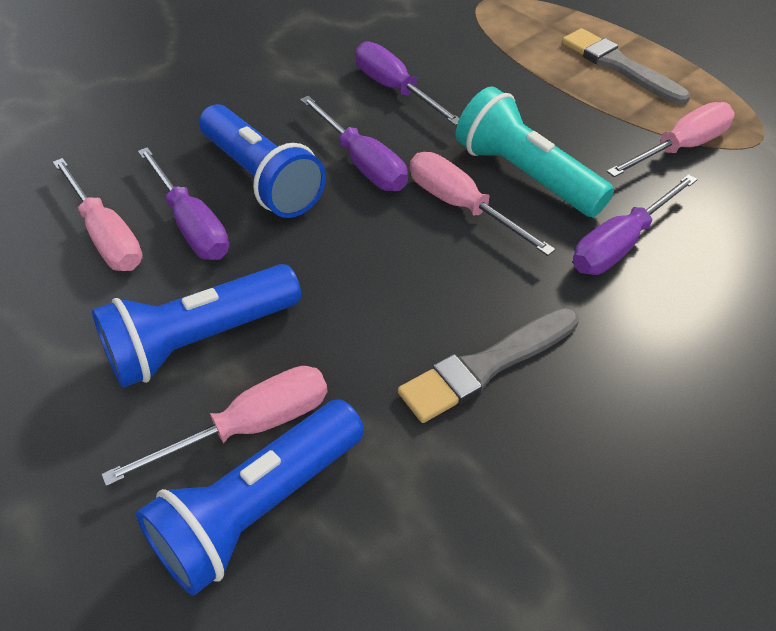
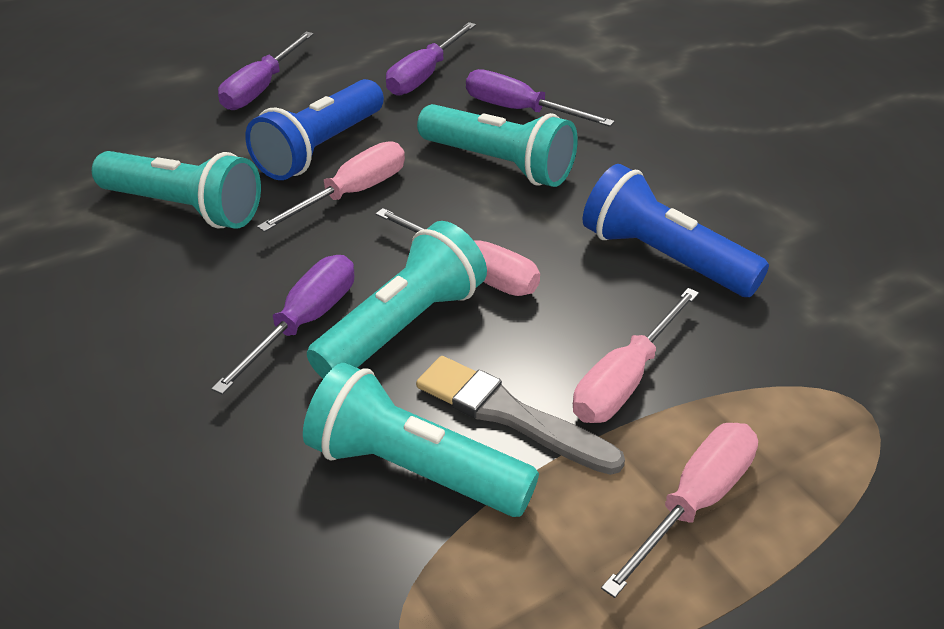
blue flashlight: [92,264,301,388] [136,400,364,596] [199,104,326,218] = 3 -> [245,79,384,180] [583,164,769,297] = 2
grey brush: [398,308,579,423] [562,28,690,105] = 2 -> [416,356,625,475] = 1
turquoise flashlight: [455,86,614,217] = 1 -> [92,151,261,229] [303,363,539,517] [307,221,487,379] [417,104,578,187] = 4

